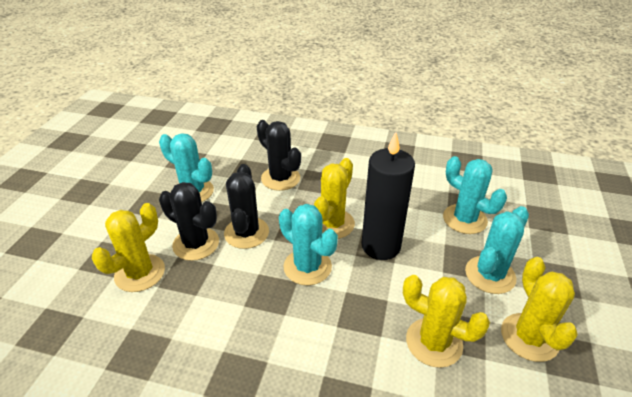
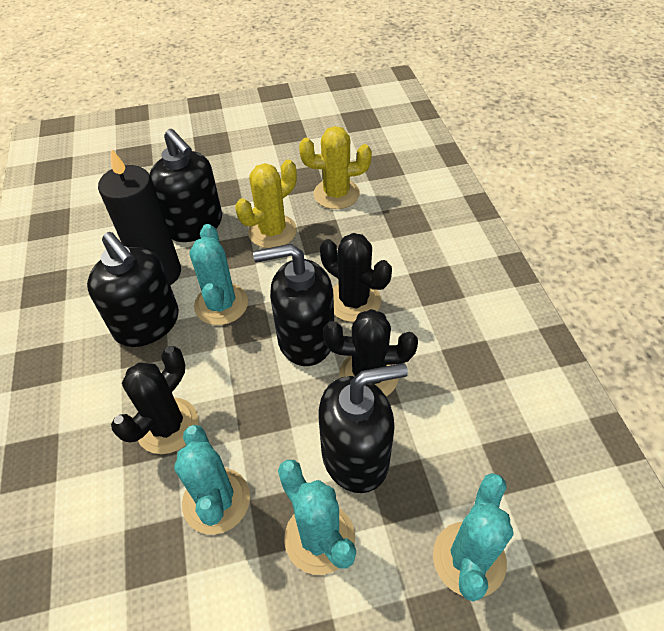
black soap dispenser: none = 0 -> [87,232,179,347] [149,129,222,242] [253,244,334,366] [318,363,408,493] = 4
yellow cactus: [92,203,165,292] [314,158,355,239] [403,275,490,368] [501,257,578,362] = 4 -> [235,159,297,248] [299,126,372,209] = 2

